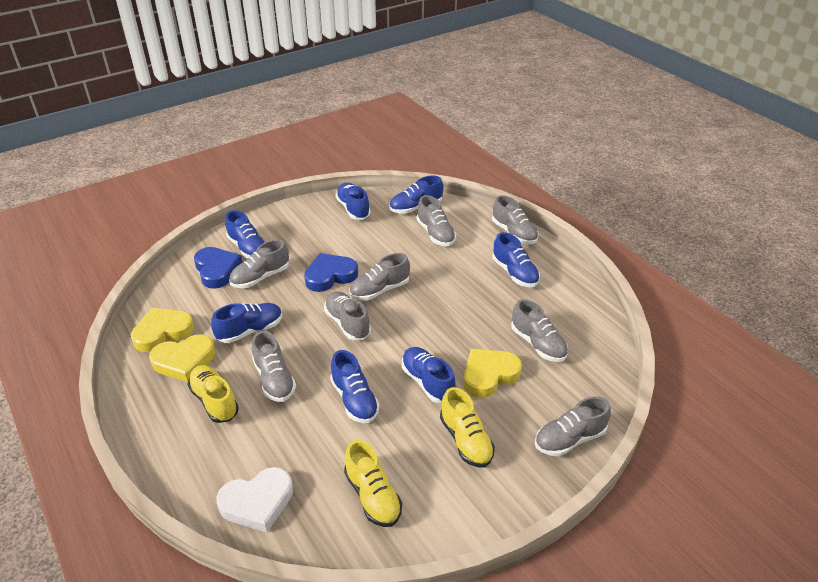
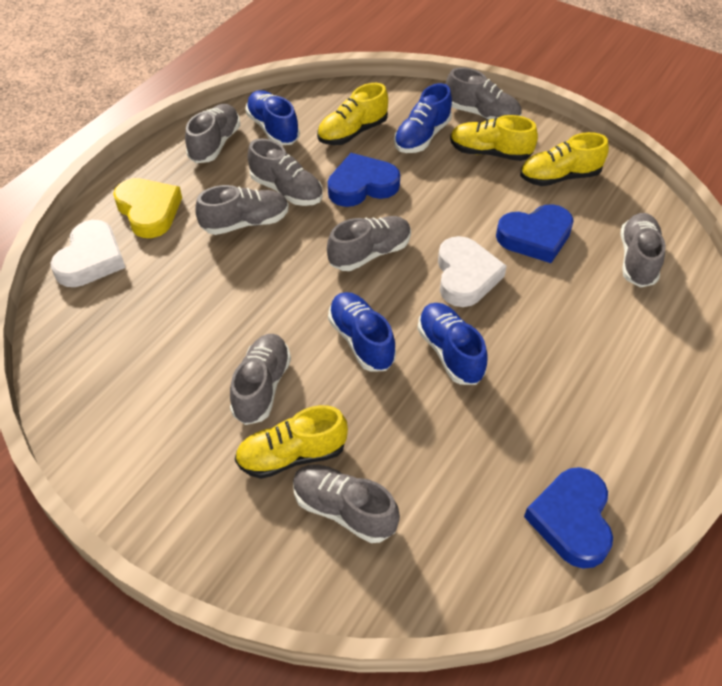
blue heart: [194,247,243,289] [304,253,358,292] = 2 -> [328,153,400,207] [496,204,574,263] [524,467,613,569] = 3
blue shoe: [211,303,282,343] [225,210,265,258] [330,350,380,423] [336,183,371,220] [389,176,443,214] [402,347,456,403] [492,232,540,287] = 7 -> [245,90,300,145] [328,292,396,372] [394,83,452,153] [417,303,488,385] = 4
white heart: [217,467,293,533] = 1 -> [50,220,126,287] [438,236,507,307] = 2
yellow heart: [131,308,194,352] [149,334,215,382] [463,349,522,398] = 3 -> [113,178,182,238] = 1
yellow shoe: [188,365,239,423] [344,440,402,527] [440,387,495,467] = 3 -> [235,405,348,479] [317,83,388,145] [450,115,538,161] [520,132,609,186] = 4

